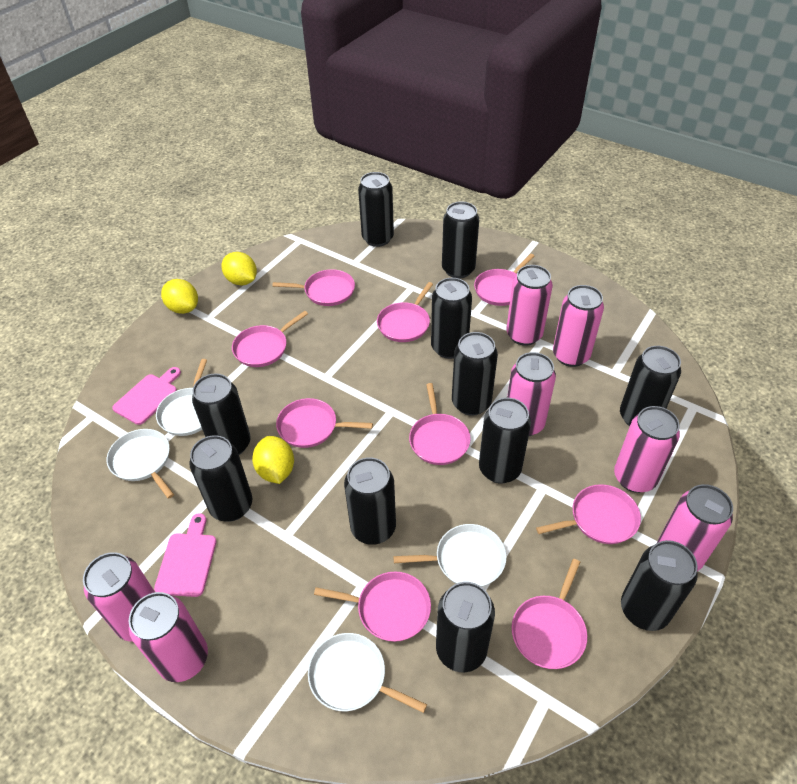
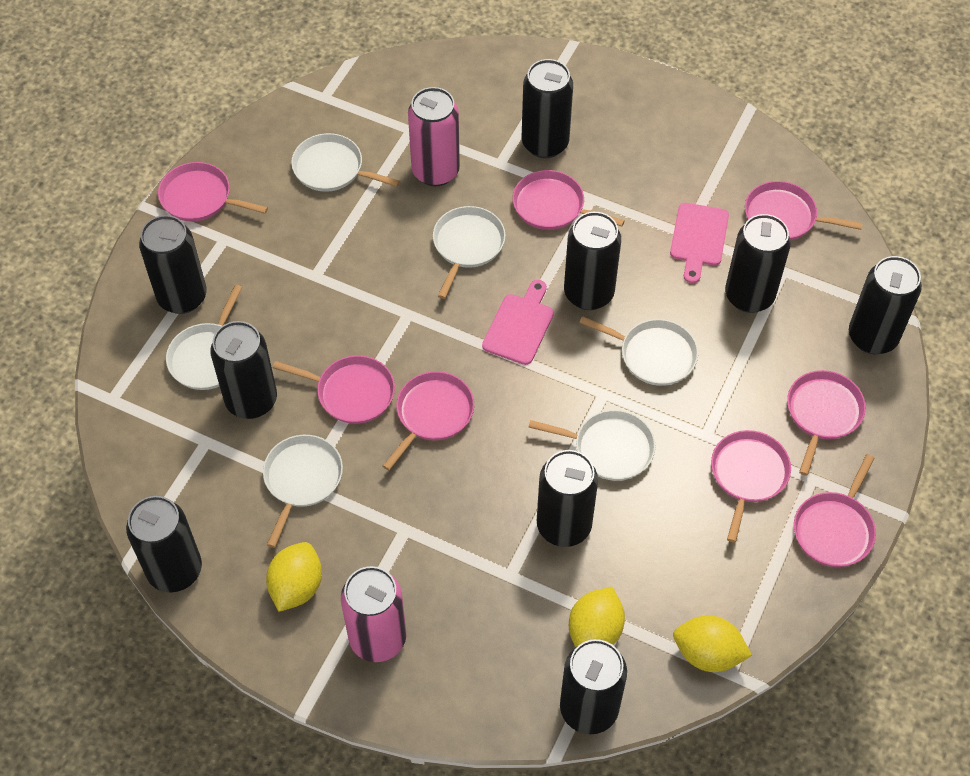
black can: [189,435,252,522] [192,373,251,455] [344,457,396,545] [358,172,394,247] [431,278,472,359] [436,582,495,672] [442,202,479,279] [452,332,498,416] [479,398,531,484] [620,346,681,426] [621,540,698,631] = 11 -> [126,496,202,592] [139,215,207,314] [210,321,277,419] [522,59,573,158] [537,450,598,547] [560,639,627,734] [564,212,621,310] [725,214,791,313] [849,256,922,354] = 9
pink can: [83,552,155,642] [129,592,208,682] [506,265,553,346] [507,352,556,436] [553,285,604,367] [614,406,680,493] [657,484,733,571] = 7 -> [341,566,406,662] [408,87,460,186] = 2
pink pan: [232,311,308,367] [272,269,355,306] [276,398,373,448] [314,572,431,642] [377,282,433,342] [409,383,471,465] [474,254,534,306] [512,559,587,669] [536,484,641,544] = 9 -> [158,162,268,222] [273,355,395,424] [383,371,474,470] [513,170,625,230] [711,430,791,543] [745,181,863,240] [787,370,866,476] [794,454,876,567] = 8
white pan: [107,429,174,499] [156,359,207,436] [308,633,427,713] [393,524,506,587] = 4 -> [166,284,242,390] [263,435,343,548] [291,133,400,192] [433,206,506,299] [528,410,655,481] [579,316,698,386] = 6

